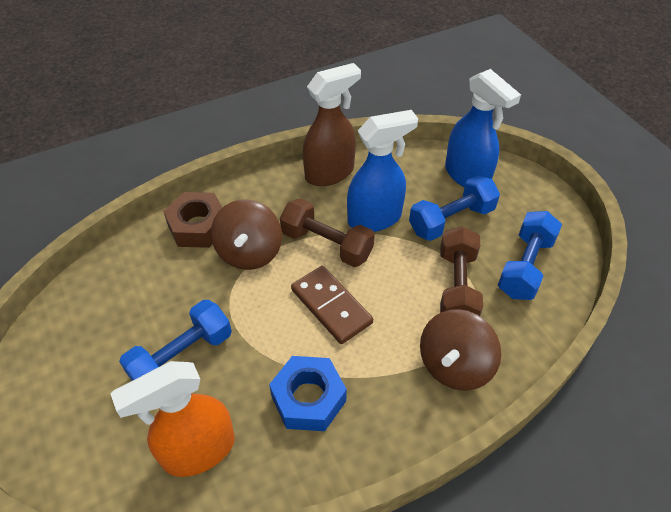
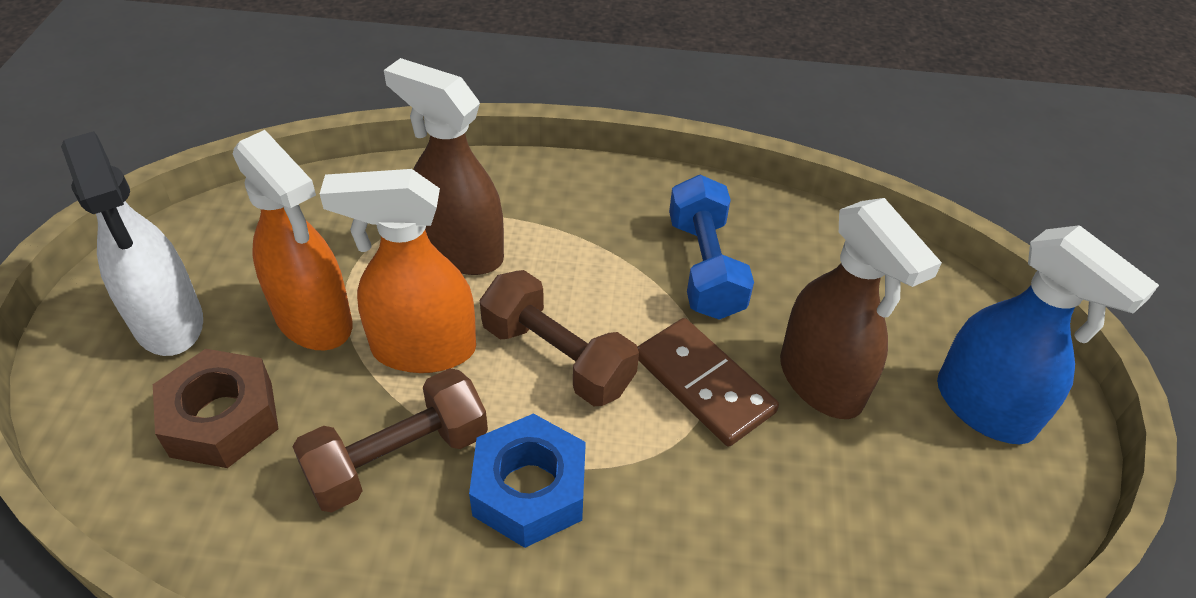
blue dumbbell: [119,300,232,381] [409,175,500,241] [498,211,562,300] = 3 -> [669,174,754,320] = 1
blue spray bottle: [347,110,418,232] [445,69,521,188] = 2 -> [937,225,1159,444] = 1
brown spinning top: [211,199,282,270] [420,309,501,390] = 2 -> none = 0
brown spray bottle: [303,63,361,186] = 1 -> [384,58,504,275] [780,198,942,419] = 2
orange spray bottle: [110,361,235,477] = 1 -> [233,130,352,351] [320,169,476,373] = 2
white spray bottle: none = 0 -> [61,131,203,356] = 1

